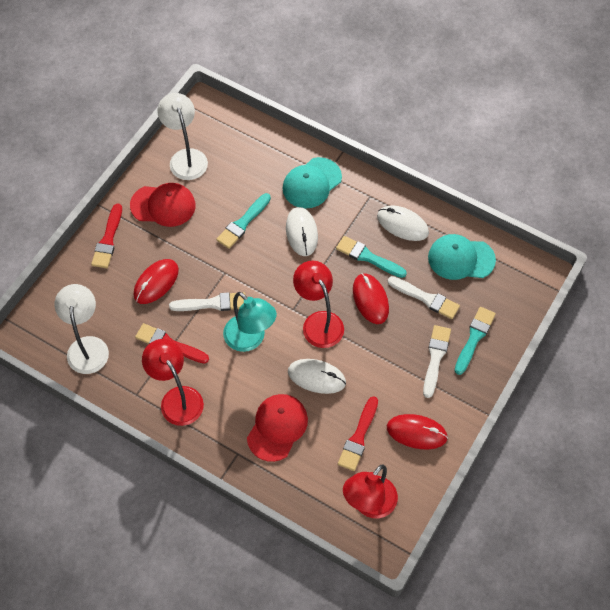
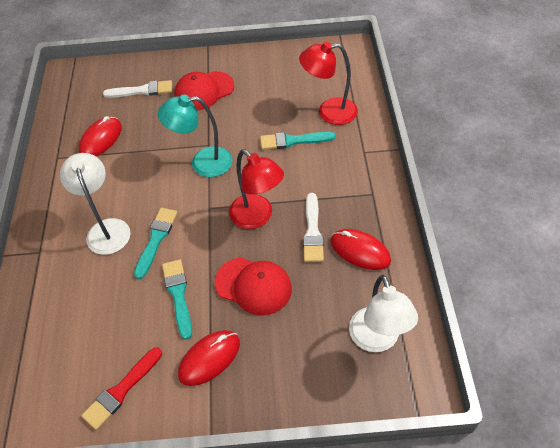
red brush: [91,203,122,268] [135,323,209,364] [338,396,378,471] = 3 -> [81,347,162,430] = 1
red lamp: [142,339,204,426] [293,261,344,348] [343,464,398,518] = 3 -> [229,149,284,229] [299,42,358,125] = 2
turquoise cap: [282,157,342,209] [428,234,496,280] = 2 -> none = 0
white brush: [169,292,245,311] [388,276,460,319] [423,325,451,398] = 3 -> [103,80,172,98] [303,193,324,262] = 2
white mouse: [286,207,318,256] [288,359,346,394] [377,205,429,241] = 3 -> none = 0

